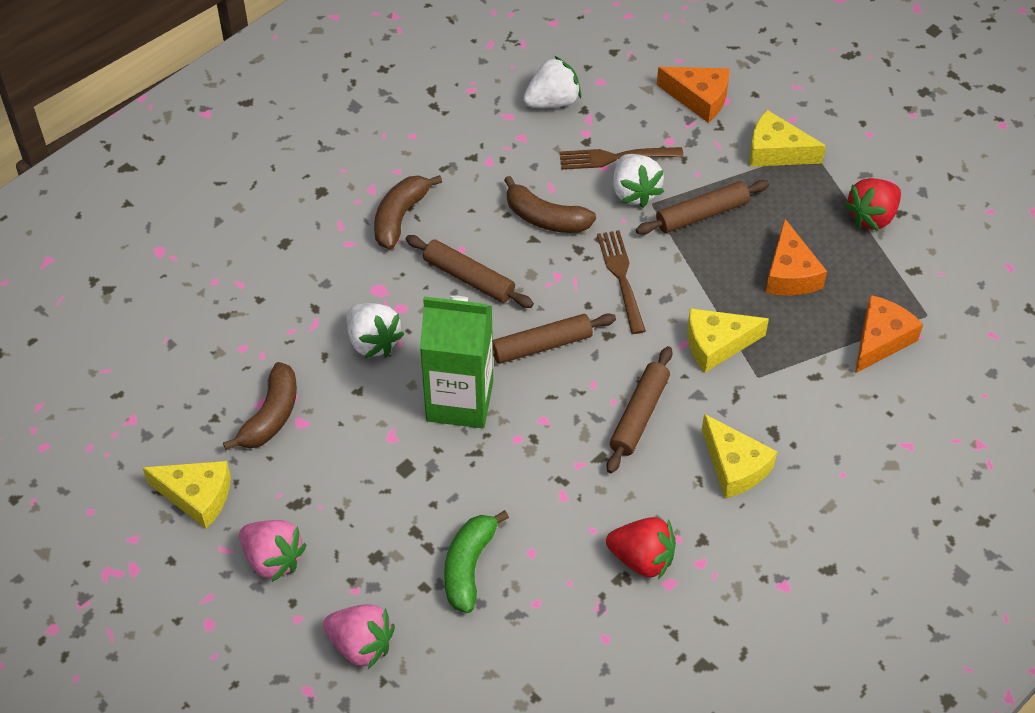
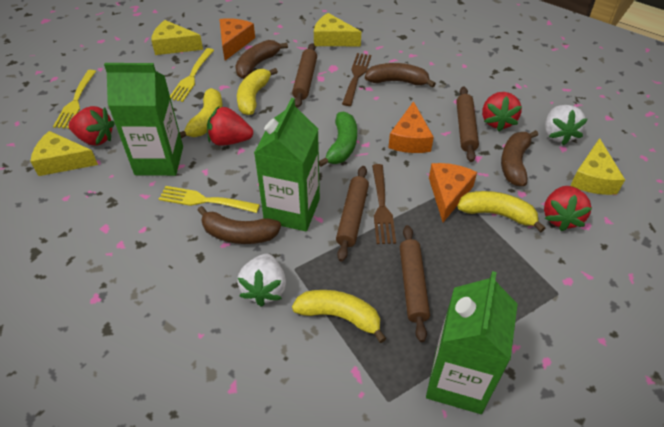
brown banana: [223,362,297,450] [374,175,442,249] [504,176,596,233] = 3 -> [197,206,281,244] [235,40,288,79] [365,63,436,88] [501,130,538,186] = 4
green carton: [420,296,493,428] = 1 -> [104,63,183,176] [254,98,320,232] [426,271,518,414] = 3
pink strawberry: [239,520,307,582] [323,604,395,669] = 2 -> none = 0
red strawberry: [606,517,676,579] [844,178,901,231] = 2 -> [69,106,115,146] [207,106,253,146] [482,92,522,131] [544,186,592,231] = 4
white strawberry: [347,303,404,358] [523,56,581,108] [613,154,664,208] = 3 -> [237,254,286,307] [545,105,588,146] = 2
yellow banana: none = 0 -> [180,88,223,138] [237,68,278,115] [292,290,387,343] [457,191,546,232] = 4
yellow fork: none = 0 -> [53,70,96,129] [159,186,260,213] [170,48,214,102] = 3

